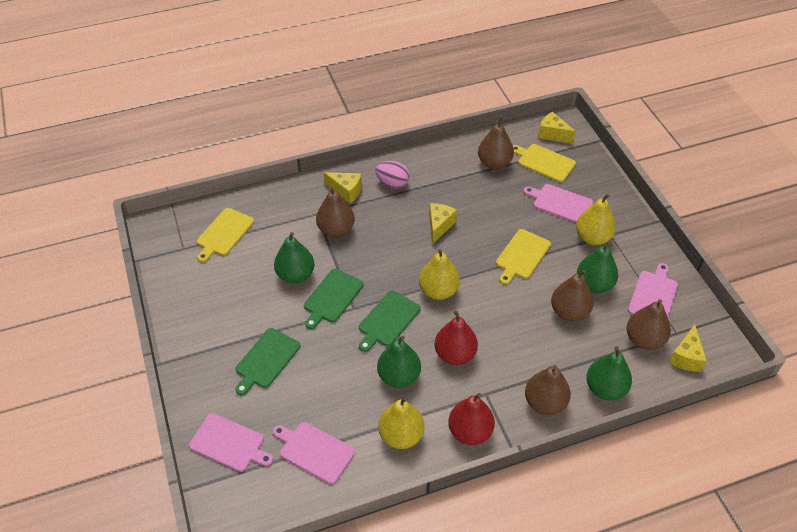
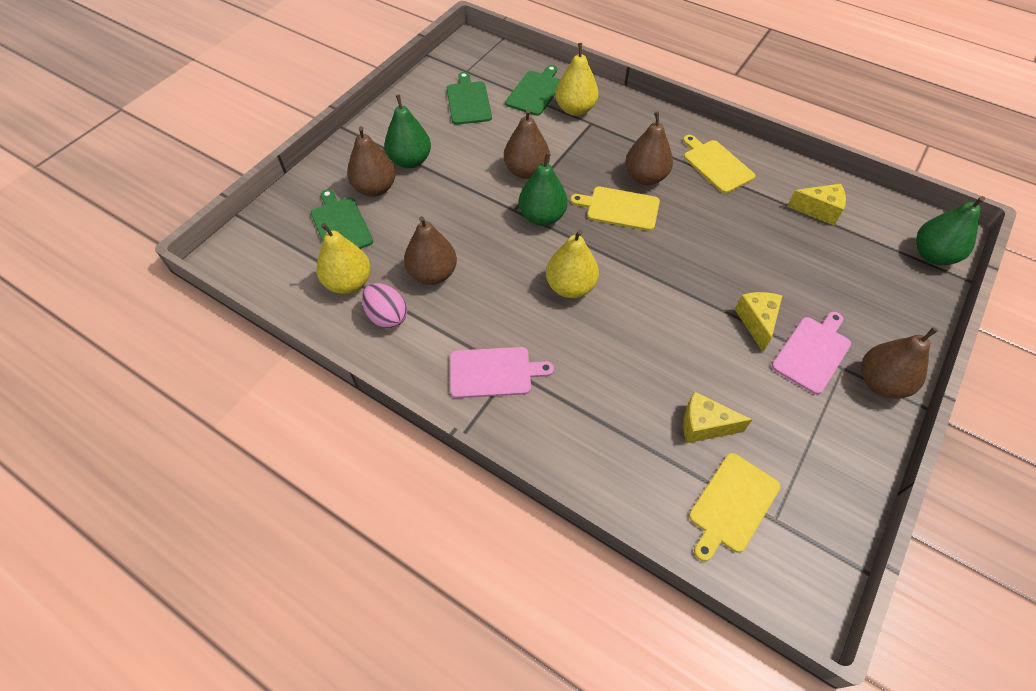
green pear: [274,232,314,284] [377,336,421,388] [577,243,618,293] [586,346,632,400] = 4 -> [384,95,431,168] [519,152,567,226] [916,196,985,265] = 3
pink cutting board: [189,413,273,472] [273,422,355,484] [523,184,593,223] [628,263,678,317] = 4 -> [450,347,554,398] [772,312,851,394] = 2
red pear: [435,311,478,365] [448,393,495,445] = 2 -> none = 0
yellow cheese: [324,172,362,204] [429,203,457,244] [538,112,576,144] [669,324,707,372] = 4 -> [683,391,752,443] [735,292,782,352] [787,184,846,225] = 3

